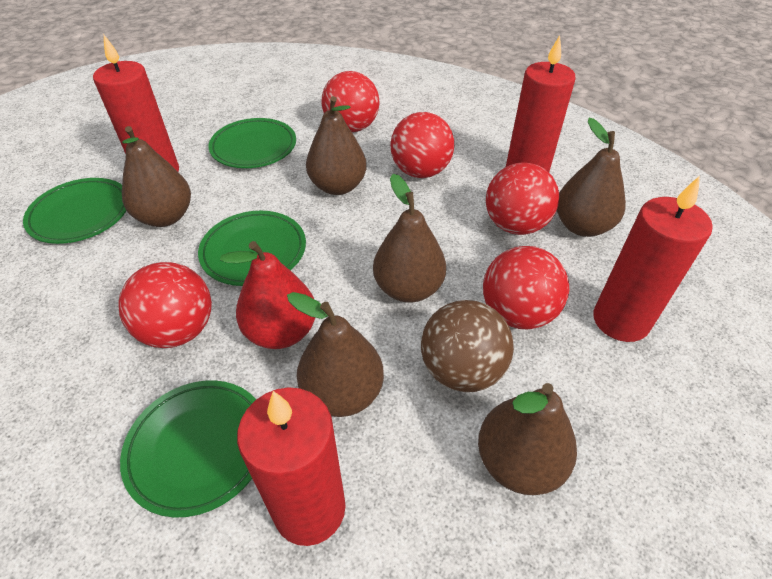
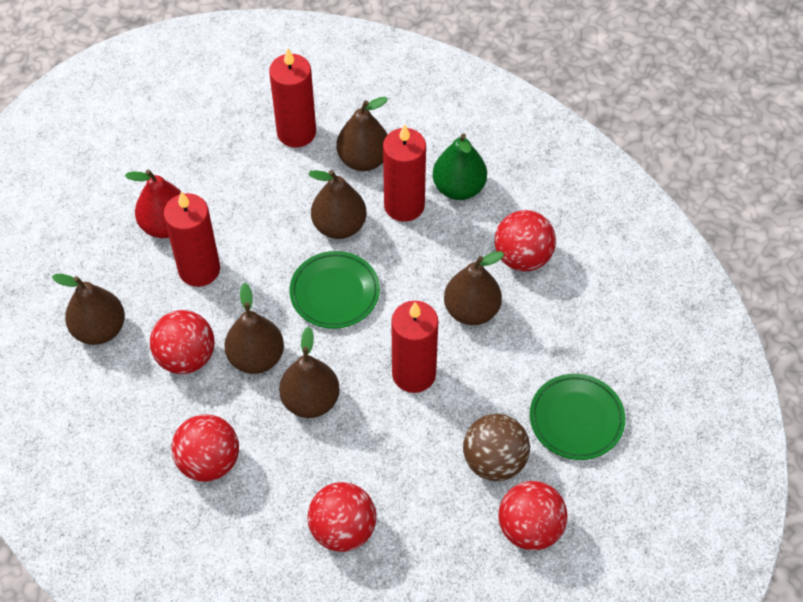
green pear: none = 0 -> [433,134,487,200] = 1
green plate: [23,178,126,244] [120,380,256,518] [198,211,306,286] [209,118,296,168] = 4 -> [289,251,380,329] [530,374,625,460] = 2

